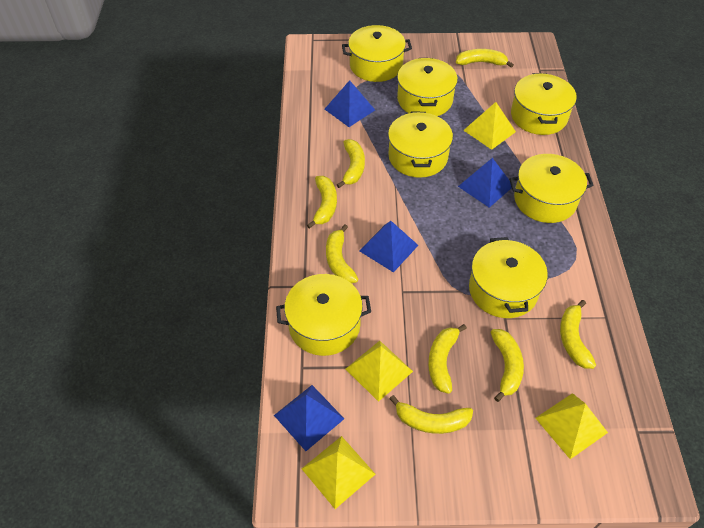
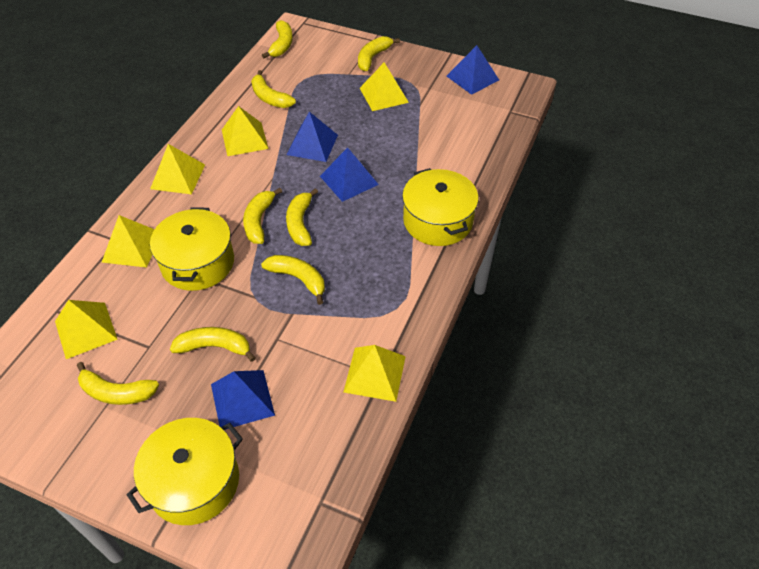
yellow pot: [276,274,371,356] [342,25,412,82] [388,112,453,178] [397,58,458,116] [469,237,548,318] [509,154,594,223] [511,73,577,135] = 7 -> [127,418,243,525] [150,207,234,291] [402,168,479,246] = 3
yellow pyramid: [302,436,376,509] [346,341,413,402] [463,102,516,150] [536,393,608,459] = 4 -> [55,300,118,359] [101,215,155,268] [150,144,205,194] [222,106,269,156] [344,345,406,402] [360,62,409,111] = 6

